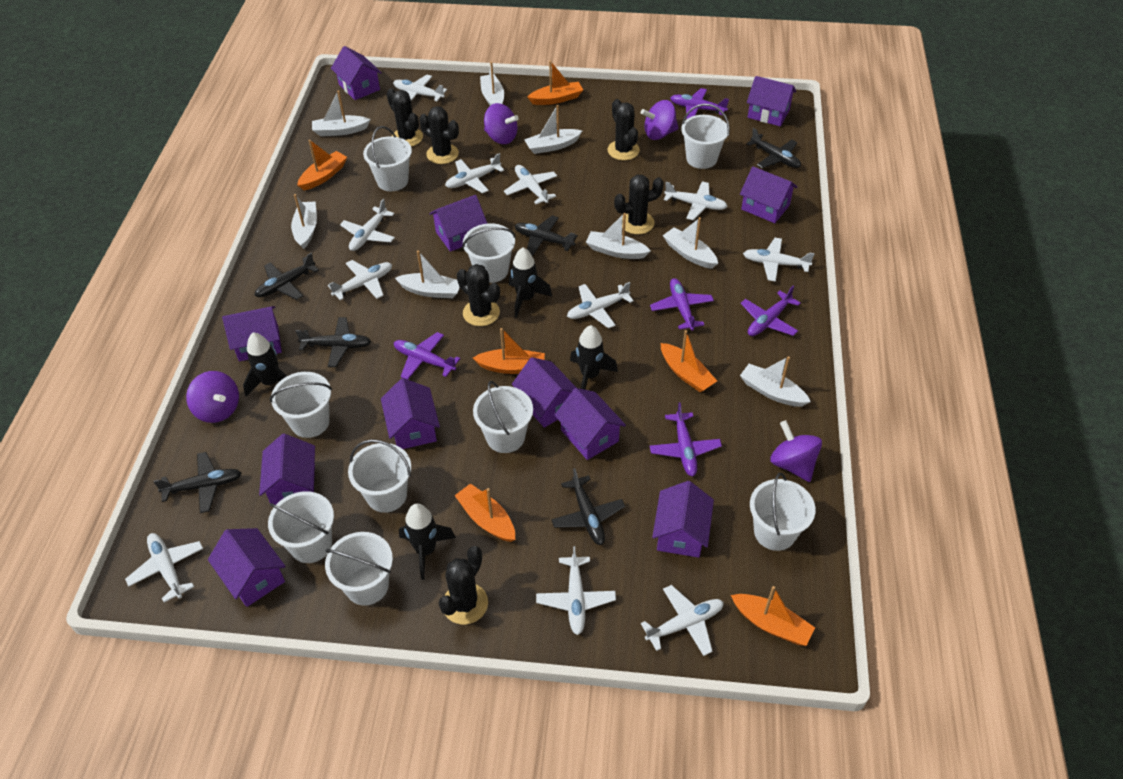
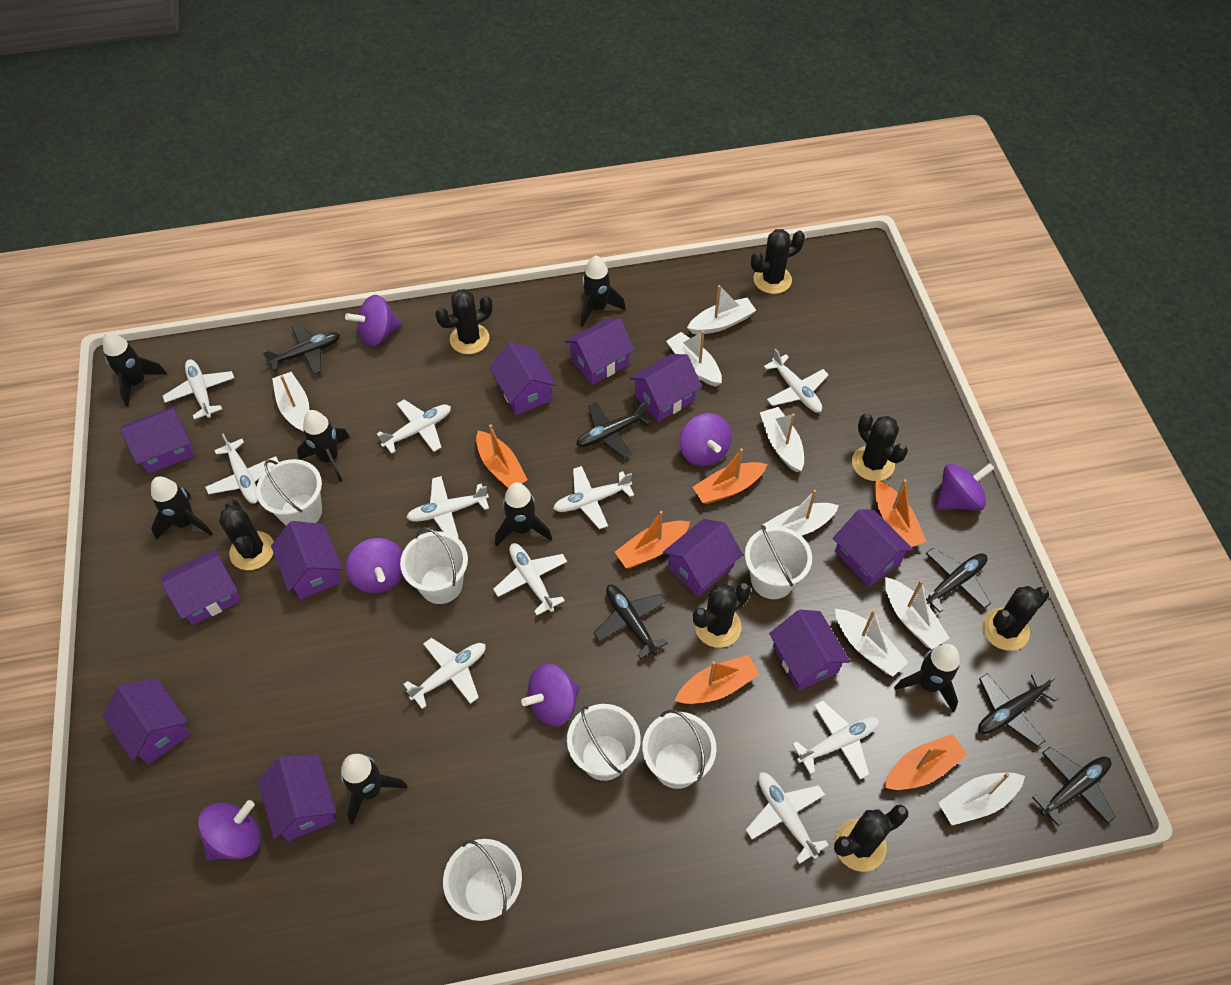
black cactus: [387,88,423,147] [419,106,459,164] [439,546,488,625] [457,264,500,326] [608,99,640,160] [614,175,664,235] = 6 -> [219,500,274,570] [435,289,493,354] [693,583,751,648] [751,229,805,294] [834,805,908,872] [852,413,908,481] [982,586,1049,651] = 7
black rocket: [243,332,287,397] [399,504,456,580] [509,247,552,318] [570,325,618,390] = 4 -> [103,332,167,407] [151,476,213,540] [297,410,350,482] [341,754,408,825] [495,482,552,547] [581,256,626,327] [894,644,960,712] = 7
purple plane: [394,332,460,380] [650,278,714,331] [650,402,722,476] [670,88,729,119] [740,286,801,336] = 5 -> none = 0
purple spinning top: [186,371,239,423] [484,103,519,144] [641,100,679,140] [770,420,822,482] = 4 -> [197,800,261,860] [345,295,402,346] [346,538,403,593] [521,663,580,727] [680,413,732,466] [936,463,995,510] = 6
white bucket: [268,491,334,563] [270,372,332,438] [325,532,393,606] [348,439,411,513] [363,126,412,191] [462,223,516,283] [473,381,533,453] [681,104,730,169] [750,473,816,551] = 9 -> [256,459,322,526] [400,527,468,604] [443,839,522,921] [567,704,641,781] [642,709,717,789] [745,525,812,599] = 6
white plane: [125,533,203,603] [328,260,392,300] [340,199,395,251] [393,75,447,101] [445,153,504,193] [504,165,557,204] [536,546,616,635] [567,282,634,328] [641,585,724,656] [664,181,728,220] [743,238,815,282] = 11 -> [163,360,234,419] [205,433,279,504] [377,400,451,454] [403,638,486,709] [406,476,489,538] [493,543,567,615] [553,466,634,529] [746,772,829,864] [764,349,829,412] [792,701,879,779] = 10

